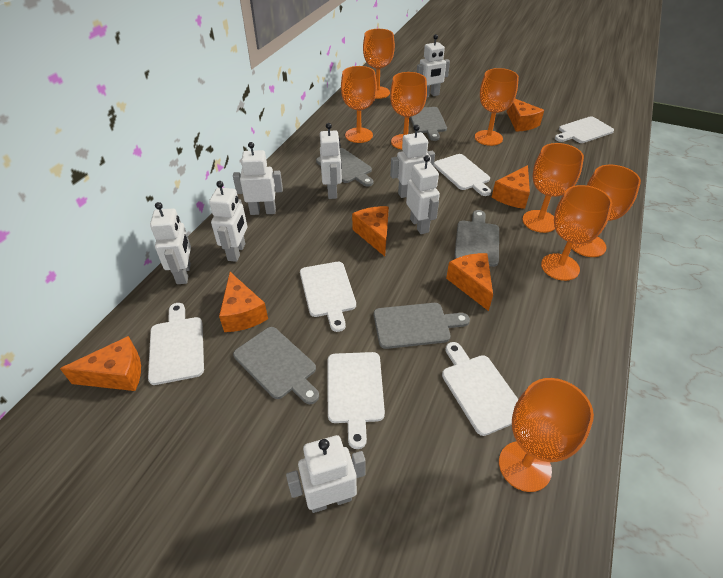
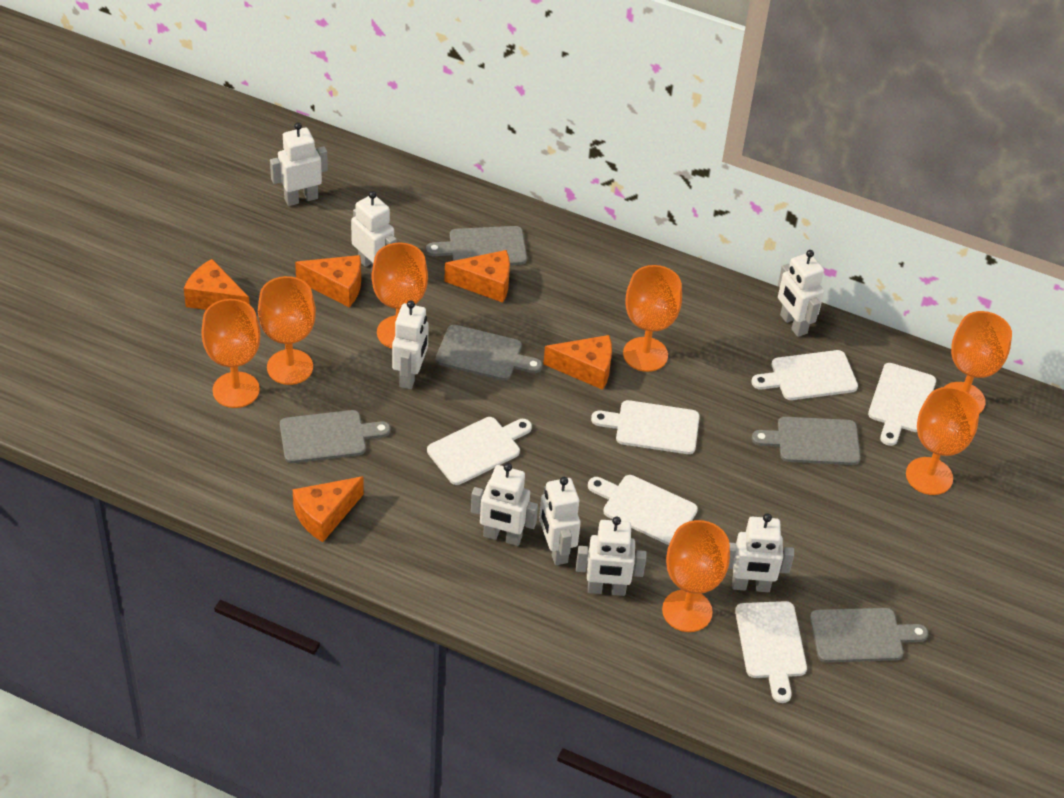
orange cheese: [60,336,141,391] [219,272,268,332] [352,206,389,256] [446,253,493,311] [492,165,530,209] [507,99,544,132] = 6 -> [184,259,250,310] [292,476,364,542] [295,255,361,307] [444,250,510,303] [543,335,612,390] = 5
orange goblet: [341,66,377,143] [363,29,395,99] [390,72,427,150] [475,68,519,146] [499,378,594,492] [523,143,584,233] [541,185,612,281] [572,165,641,257] = 8 -> [201,299,261,408] [258,276,316,385] [372,242,428,349] [623,265,682,372] [662,520,730,632] [906,387,980,495] [944,311,1012,414] = 7

